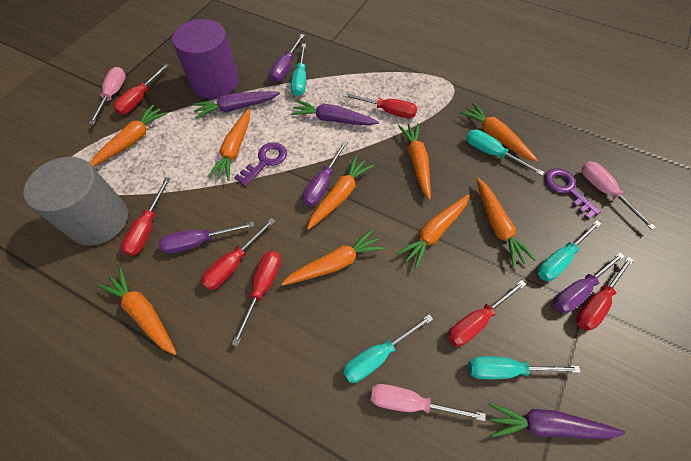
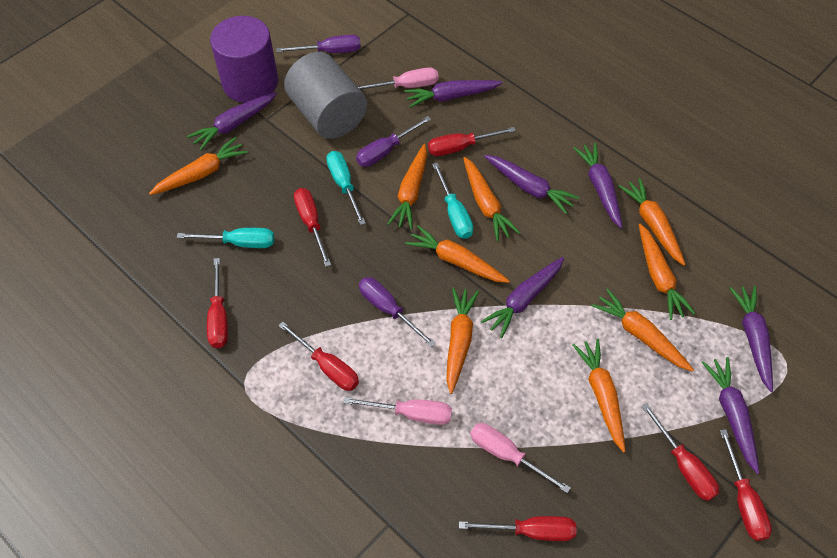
purple carrot: [192,91,280,119] [291,100,379,125] [489,403,626,439] = 3 -> [187,92,277,151] [404,80,503,108] [481,257,564,338] [484,155,580,214] [573,143,622,228] [702,357,759,474] [730,286,773,392] = 7
purple key: [234,142,287,187] [545,168,601,220] = 2 -> none = 0
purple screwdriver: [159,221,254,254] [269,34,305,82] [303,141,348,206] [553,252,625,313] = 4 -> [276,35,361,53] [356,116,431,167] [359,277,436,347] = 3
turquoise screwdriver: [291,44,306,96] [343,314,433,383] [466,129,544,176] [468,356,581,379] [537,220,601,281] = 5 -> [177,228,274,248] [326,151,366,225] [432,163,473,239] = 3

